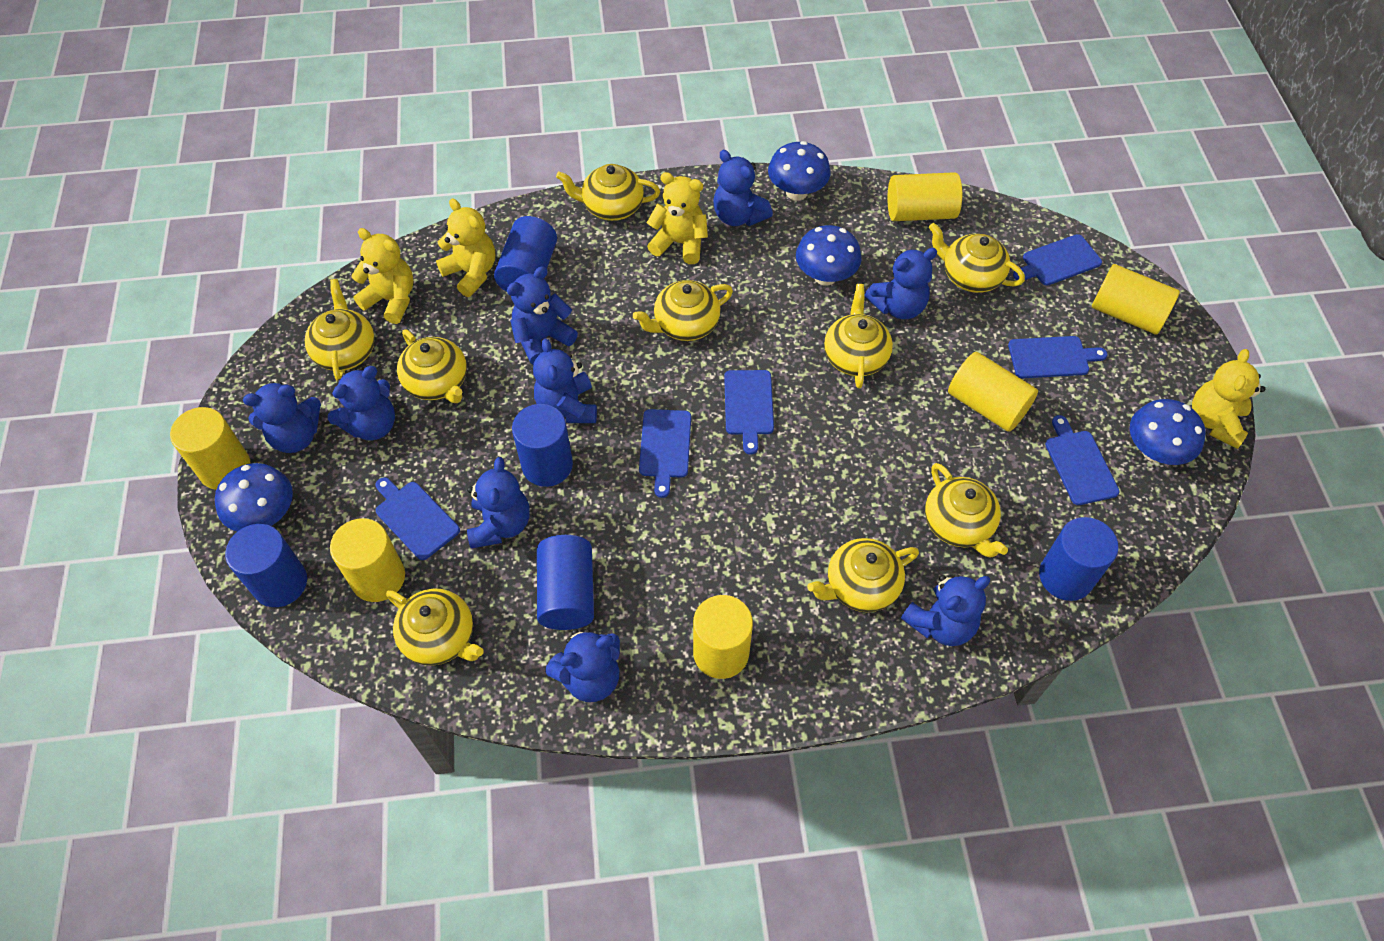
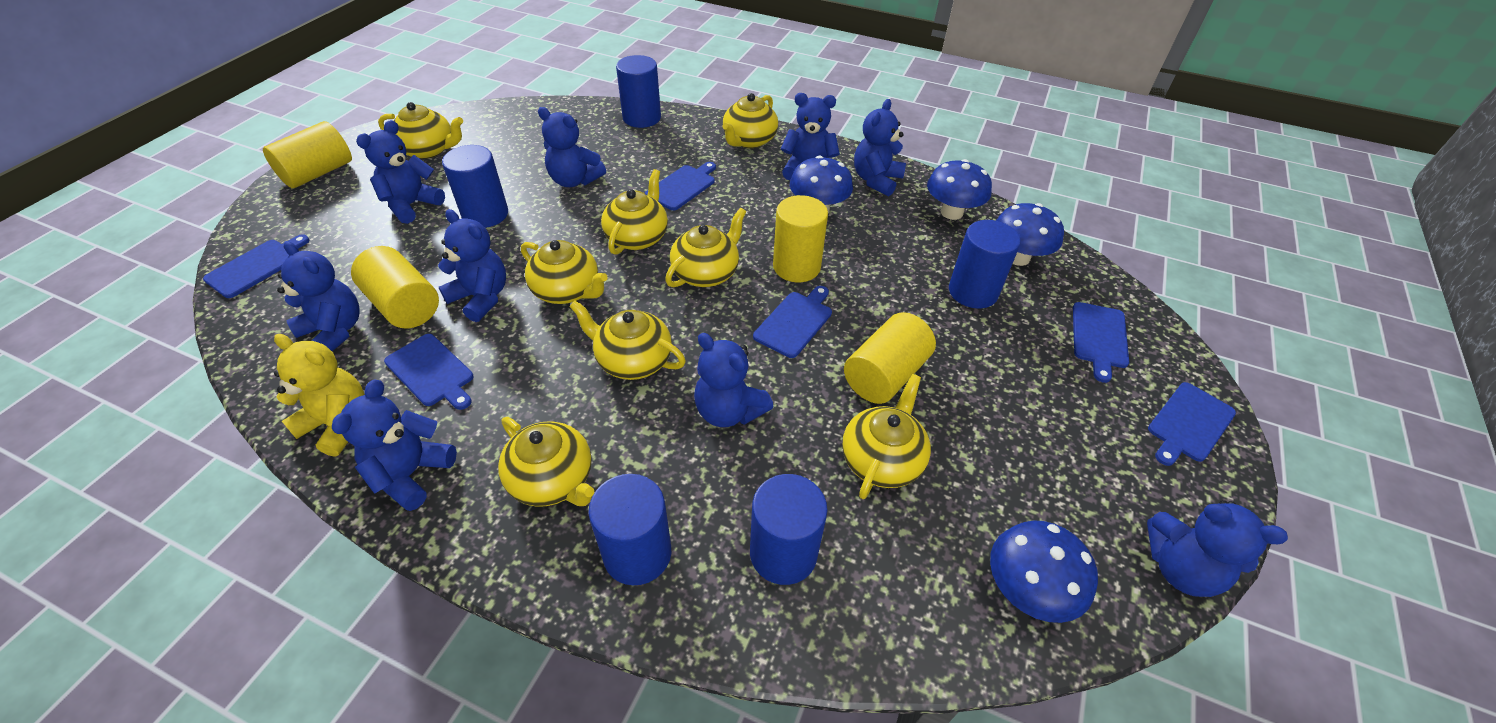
yellow cylinder: [170,407,250,490] [330,518,405,602] [693,595,753,679] [887,172,962,221] [948,352,1038,432] [1092,264,1180,334] = 6 -> [263,121,352,188] [351,246,439,329] [773,195,828,282] [844,312,936,404] = 4
yellow teapot: [305,279,375,381] [386,589,484,666] [397,329,467,403] [556,164,660,221] [633,280,733,341] [807,538,919,612] [824,284,893,388] [925,463,1008,557] [929,223,1025,293] = 9 -> [378,102,463,159] [498,417,594,507] [521,240,608,304] [569,301,686,380] [601,169,668,255] [665,208,746,287] [722,93,778,148] [842,374,931,499] = 8
yellow teddy bear: [351,228,413,324] [436,199,495,297] [647,172,708,264] [1192,349,1265,449] = 4 -> [274,334,365,457] = 1

